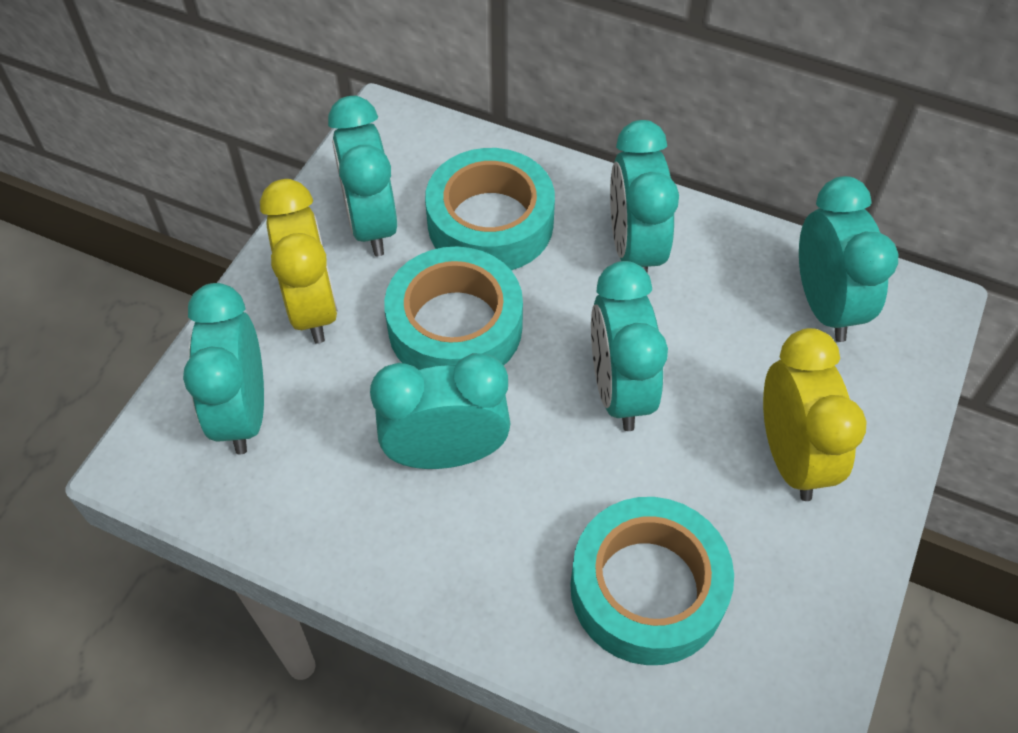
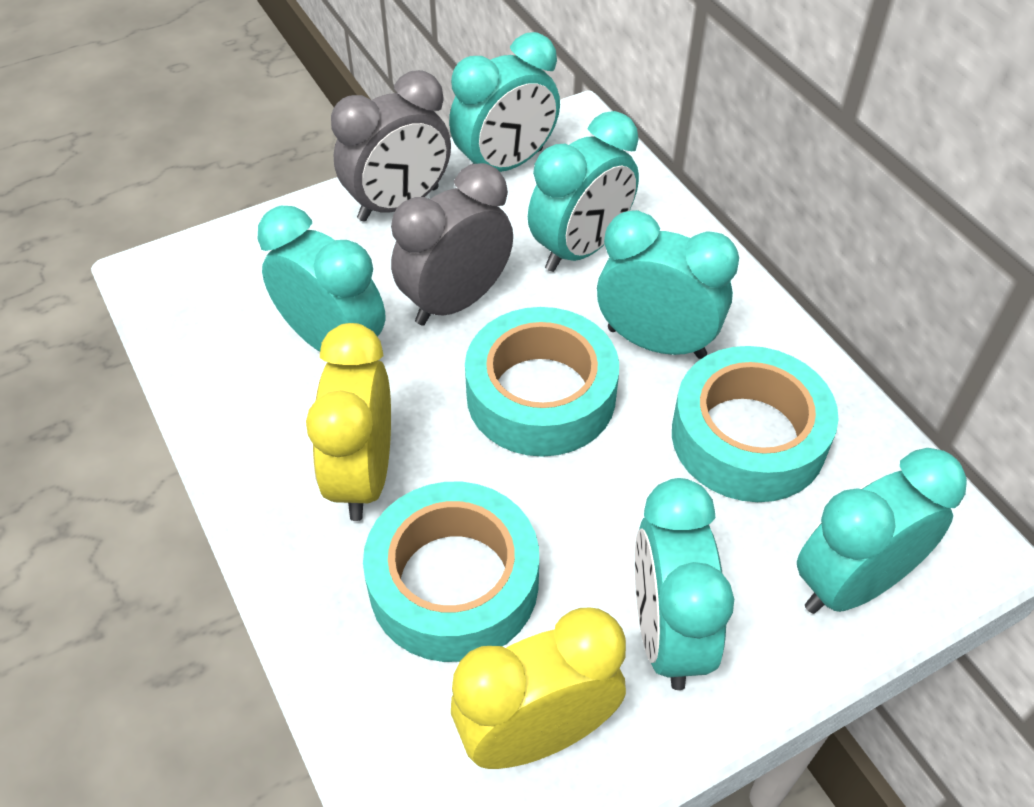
grey clock: none = 0 -> [331,70,451,222] [391,163,513,325] = 2

